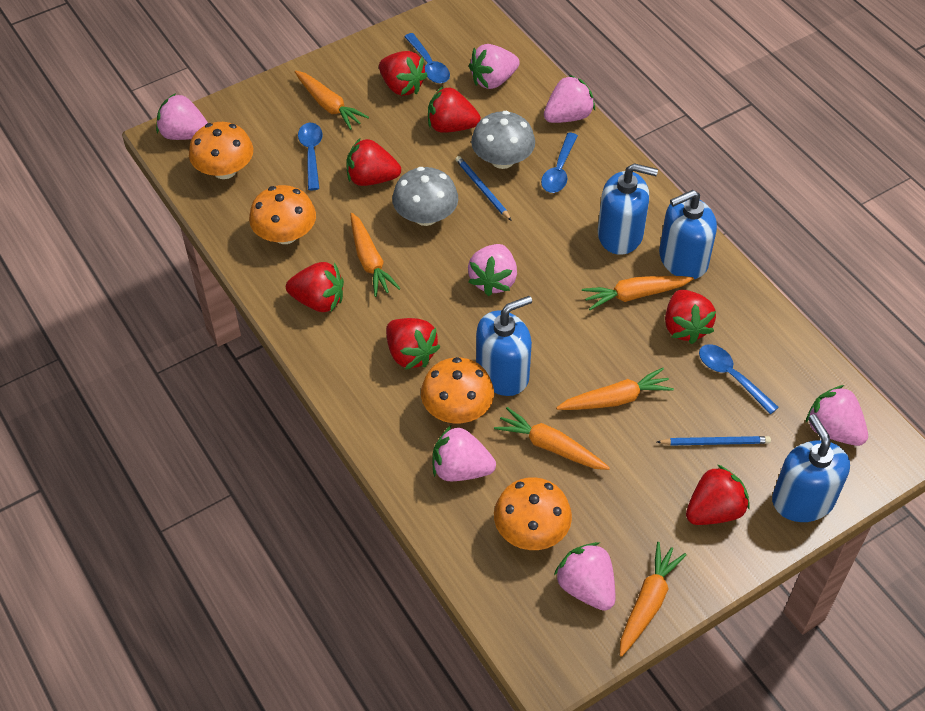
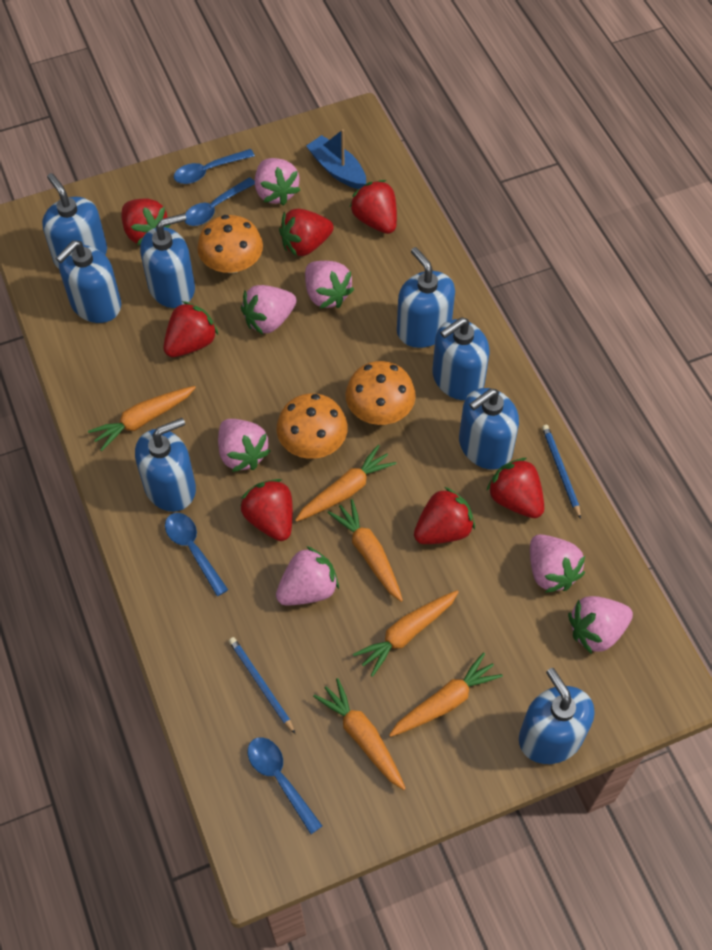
blue boat: none = 0 -> [306,129,366,189] = 1
blue soap dispenser: [476,296,532,396] [598,163,658,255] [659,190,717,279] [772,414,850,522] = 4 -> [42,173,107,269] [56,240,121,323] [135,418,196,512] [140,213,195,308] [397,247,455,348] [432,317,489,400] [459,388,519,470] [519,668,595,764] = 8
grey mushroom: [392,167,458,226] [471,111,535,169] = 2 -> none = 0
orange mushroom: [189,122,253,179] [249,185,316,244] [421,357,494,423] [494,477,572,550] = 4 -> [197,215,263,273] [277,393,348,459] [345,361,416,425] = 3

